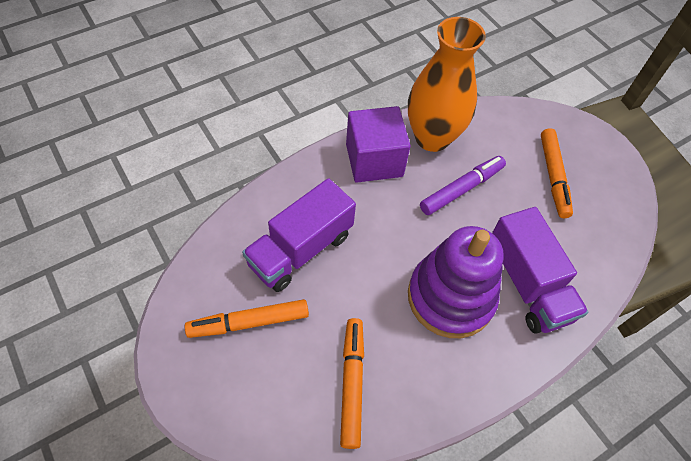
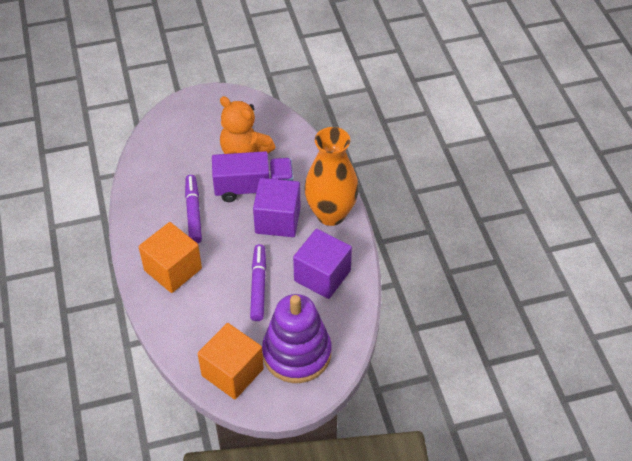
orange cube: none = 0 -> [139,222,202,293] [198,323,264,399] = 2
orange marker: [185,299,309,338] [340,318,364,449] [541,128,573,218] = 3 -> none = 0
orange teddy bear: none = 0 -> [220,96,275,154] = 1
purple cube: [346,106,411,183] = 1 -> [253,178,300,237] [293,229,352,299] = 2
purple marker: [420,156,506,215] = 1 -> [185,175,202,243] [250,244,266,321] = 2
purple truck: [242,178,356,292] [492,207,588,334] = 2 -> [212,151,293,202] = 1

